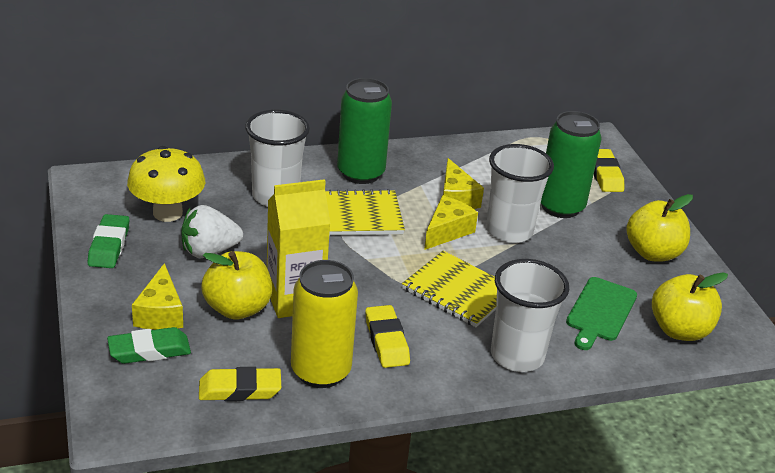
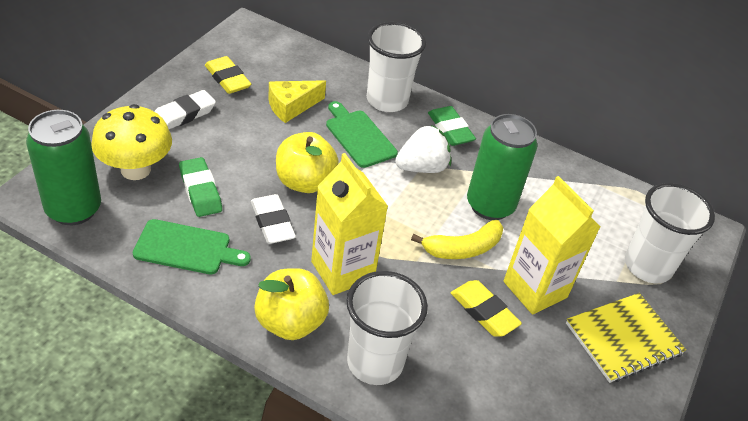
green cutting board: [566,277,637,350] = 1 -> [133,219,251,274] [326,101,398,168] = 2
white eraser: none = 0 -> [155,90,216,129] [251,194,296,244] = 2
yellow apple: [201,251,272,320] [626,194,693,262] [652,273,728,341] = 3 -> [254,268,329,340] [276,132,339,193] = 2
yellow banana: none = 0 -> [411,220,503,259] = 1
yellow can: [291,260,358,388] = 1 -> none = 0
yellow carton: [267,179,331,318] = 1 -> [311,153,388,295] [503,176,600,315] = 2
yellow cheese: [132,263,183,330] [424,196,478,250] [443,158,484,209] = 3 -> [268,80,326,123] = 1
yellow eraser: [199,367,281,401] [365,305,410,368] [594,149,624,192] = 3 -> [205,56,251,94] [451,280,522,337] = 2
yellow notebook: [325,189,405,235] [402,251,497,327] = 2 -> [566,293,686,383] = 1

